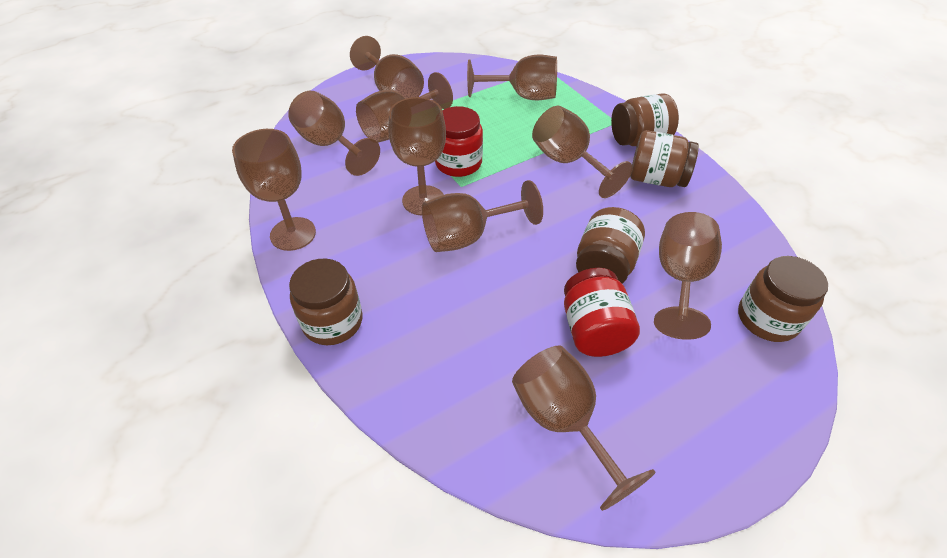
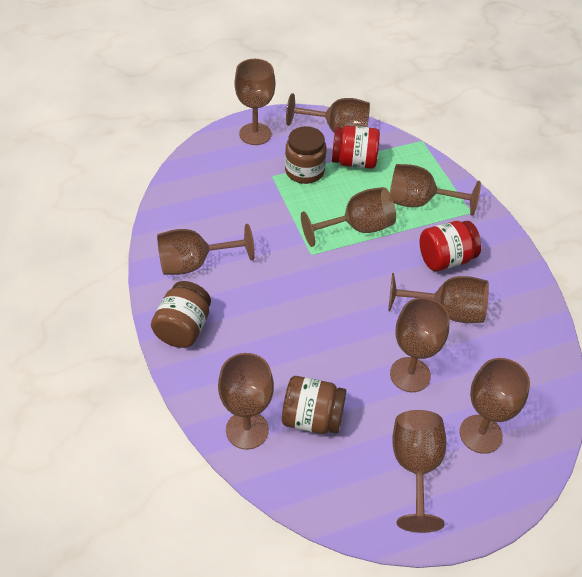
brown jar: [289,259,362,345] [576,207,645,284] [611,93,679,146] [630,130,699,187] [738,256,828,342] = 5 -> [151,281,211,348] [282,376,346,434] [285,126,326,184] = 3

